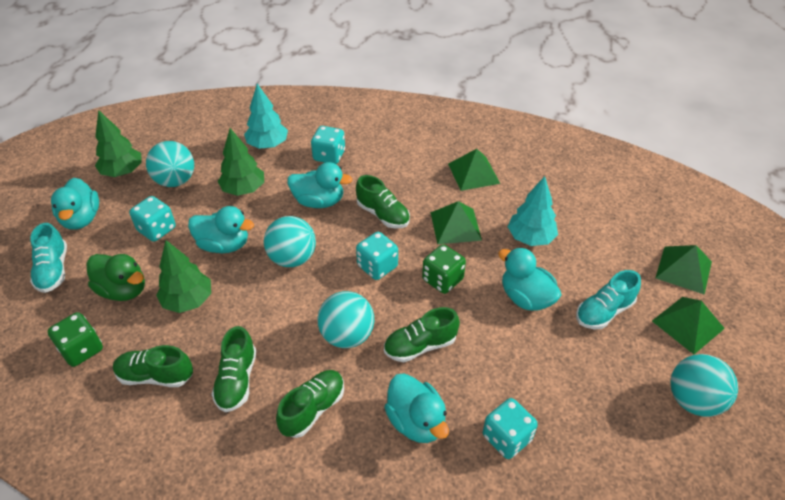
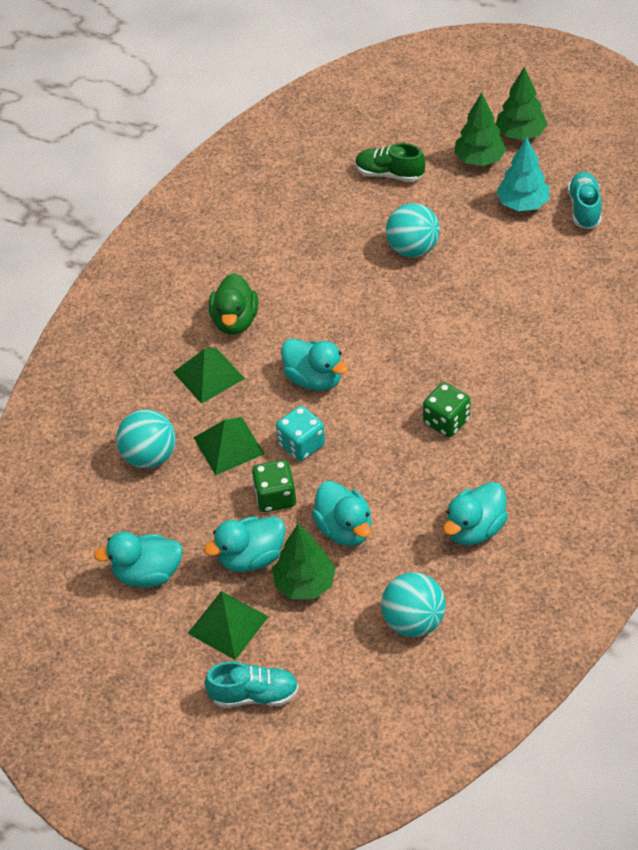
green pyramid: [431,201,482,244] [448,149,500,191] [652,297,725,354] [655,245,712,294] = 4 -> [173,348,245,404] [187,591,269,660] [193,417,264,475] = 3
green shoe: [113,345,193,387] [212,326,256,412] [276,370,344,438] [356,175,410,228] [384,307,460,362] = 5 -> [355,143,425,182] = 1
turquoise ball: [146,141,194,187] [264,216,316,267] [317,291,374,348] [671,354,738,417] = 4 -> [116,409,176,469] [381,572,446,637] [386,203,440,257] = 3
turquoise dice: [129,196,176,242] [311,126,345,164] [356,232,398,280] [483,398,538,459] = 4 -> [276,406,325,461] = 1
turquoise tree: [244,84,288,149] [508,176,558,246] = 2 -> [496,137,549,211] = 1

